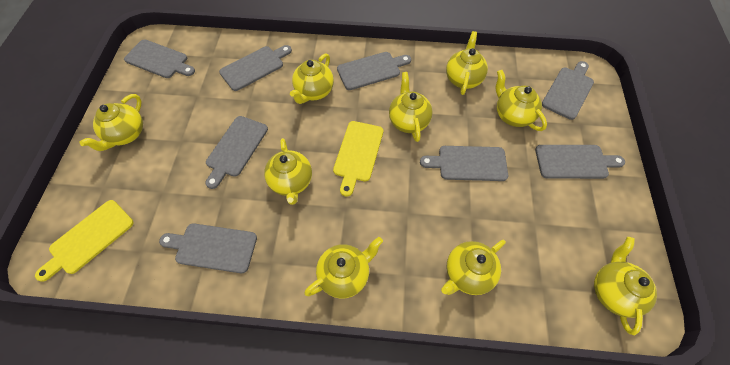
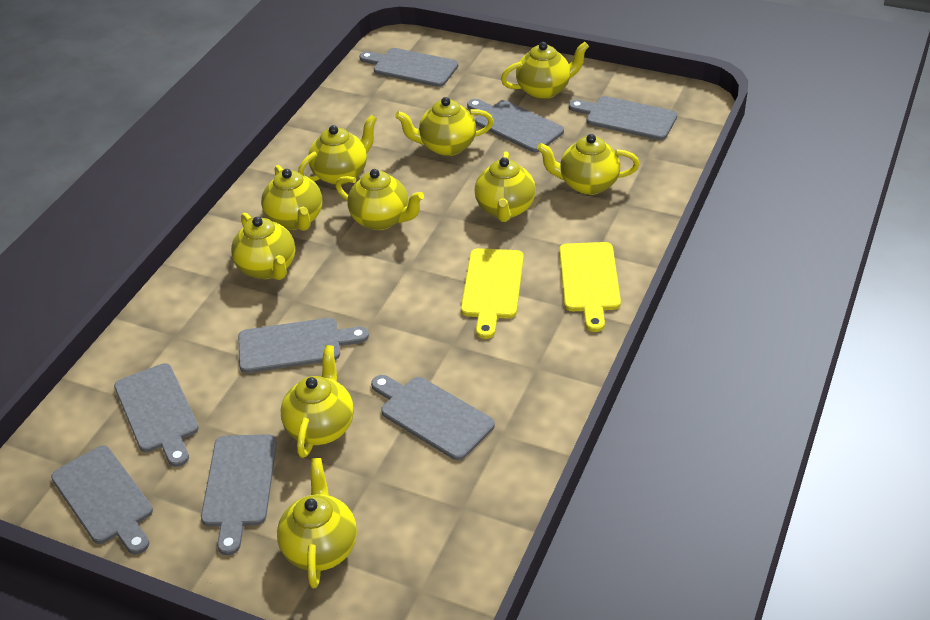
yellow teapot: [79,94,143,151] [264,138,312,205] [290,53,334,104] [304,237,383,299] [389,72,432,142] [441,240,506,295] [446,31,488,95] [496,70,547,131] [594,237,657,335] = 9 -> [231,212,295,280] [261,165,322,231] [277,458,357,588] [281,345,354,458] [298,115,377,185] [335,169,424,230] [395,97,494,156] [475,151,536,222] [501,42,589,99] [537,134,640,195] = 10

